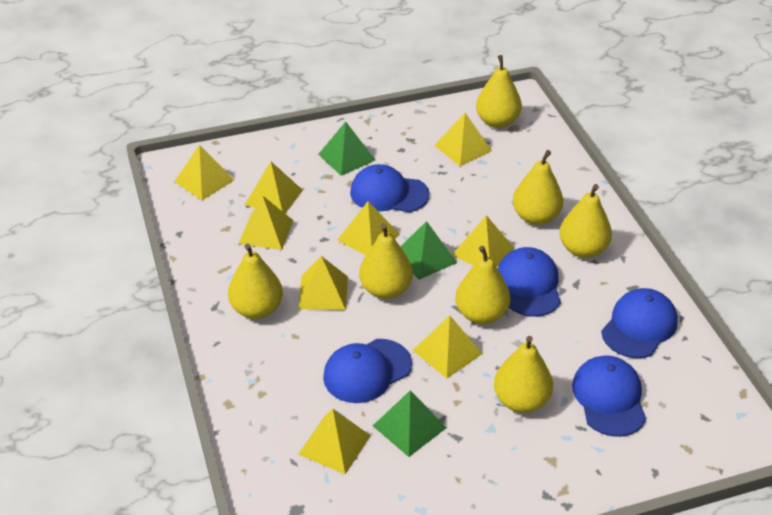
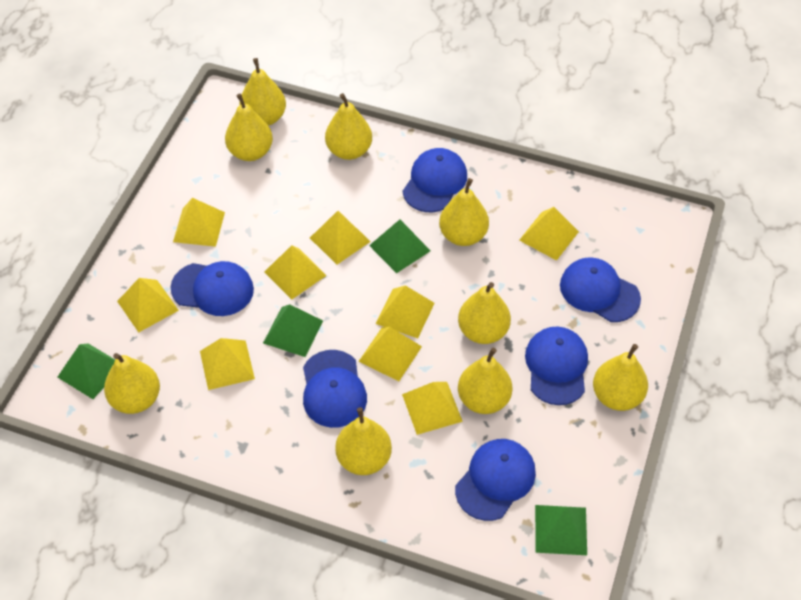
blue cap: [323,339,412,403] [350,164,429,212] [497,247,561,317] [572,355,646,437] [601,288,678,358] = 5 -> [170,261,254,316] [303,350,367,428] [403,148,467,212] [455,439,536,521] [525,327,588,405] [560,258,641,322] = 6
green pyramid: [318,122,375,176] [373,390,447,457] [400,221,457,280] = 3 -> [57,344,115,399] [263,304,323,357] [369,219,431,273] [535,505,587,555] = 4
yellow pear: [228,244,283,319] [359,224,413,299] [455,246,510,324] [476,55,522,128] [494,336,553,413] [513,150,563,225] [559,184,612,258] = 7 -> [104,353,160,414] [225,94,273,161] [239,58,286,126] [325,93,372,160] [335,407,392,475] [439,178,489,246] [458,282,511,344] [458,348,512,414] [593,344,648,411] = 9

